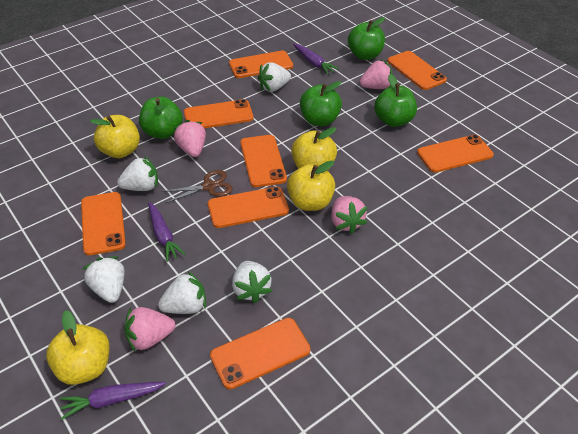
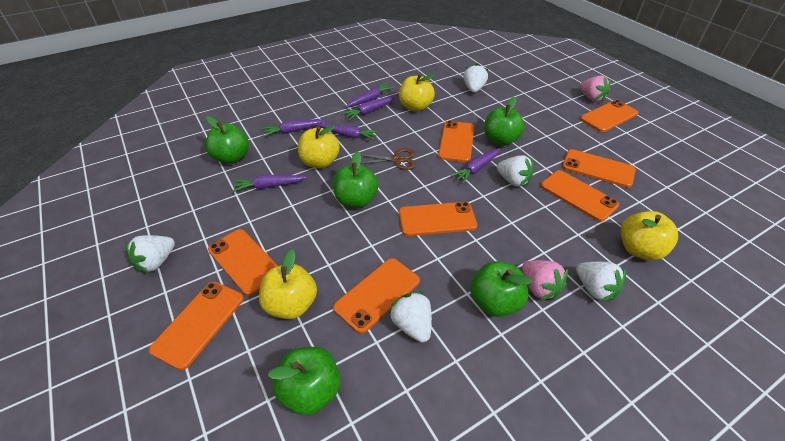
green apple: [139,96,183,139] [300,81,342,126] [348,17,385,60] [374,74,417,127] = 4 -> [205,116,249,164] [268,347,341,416] [333,151,378,208] [470,261,533,317] [484,97,525,146] = 5
pink strawberry: [124,307,175,352] [174,120,206,157] [331,196,367,234] [360,60,393,89] = 4 -> [522,260,568,301] [580,76,611,102] = 2
purple carrot: [60,382,166,420] [148,202,186,262] [293,44,339,74] = 3 -> [233,175,307,192] [262,119,326,137] [317,123,379,140] [342,97,395,120] [346,83,394,107] [451,148,500,184] = 6

